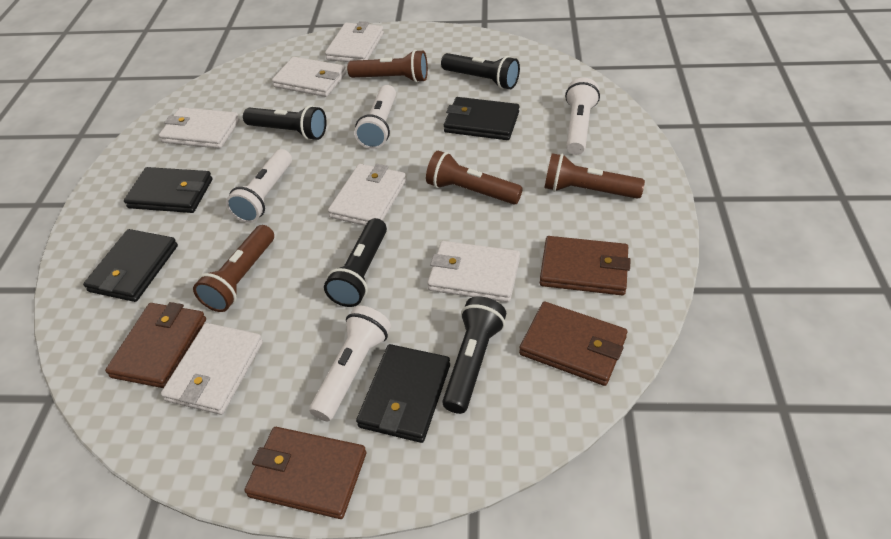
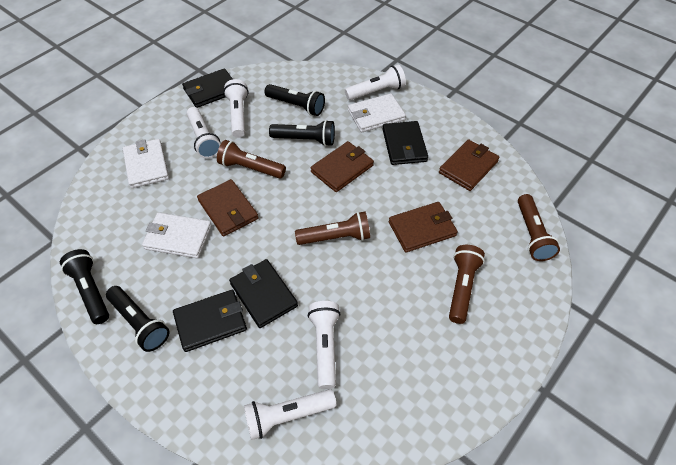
white flashlight: [226,149,292,223] [309,306,391,422] [354,85,396,149] [565,78,600,155] = 4 -> [187,107,221,158] [224,79,248,138] [244,389,336,440] [308,301,341,389] [345,65,406,100] = 5
white wallet: [159,107,240,149] [161,323,263,415] [272,57,346,97] [325,21,384,62] [328,164,406,226] [427,241,520,302] = 6 -> [123,139,169,188] [142,212,212,259] [348,93,406,132] = 3

